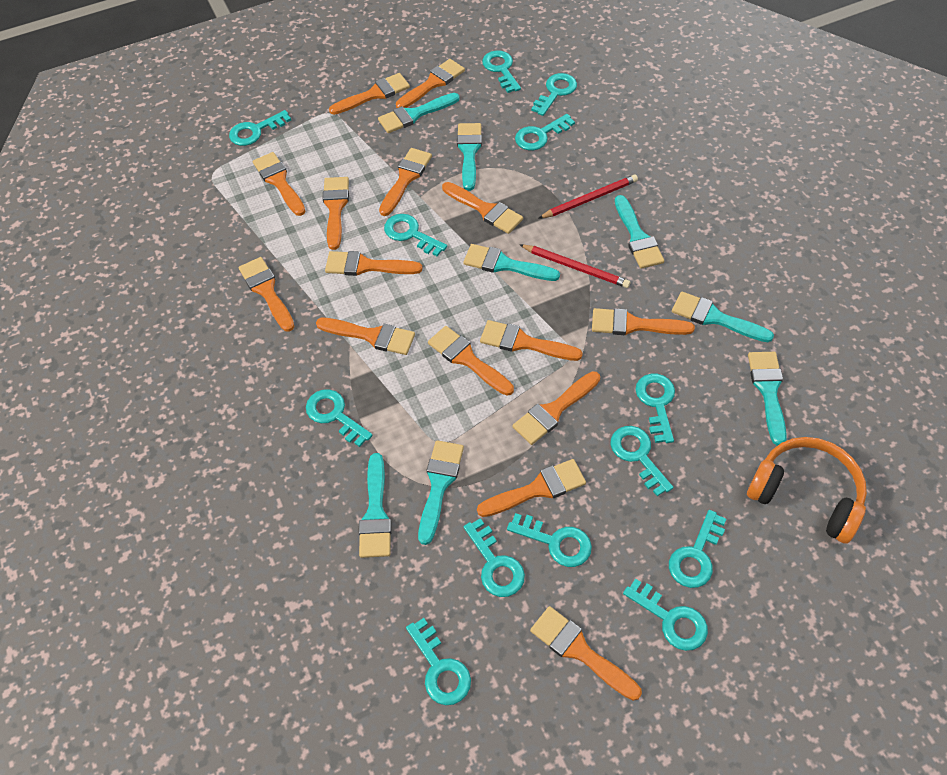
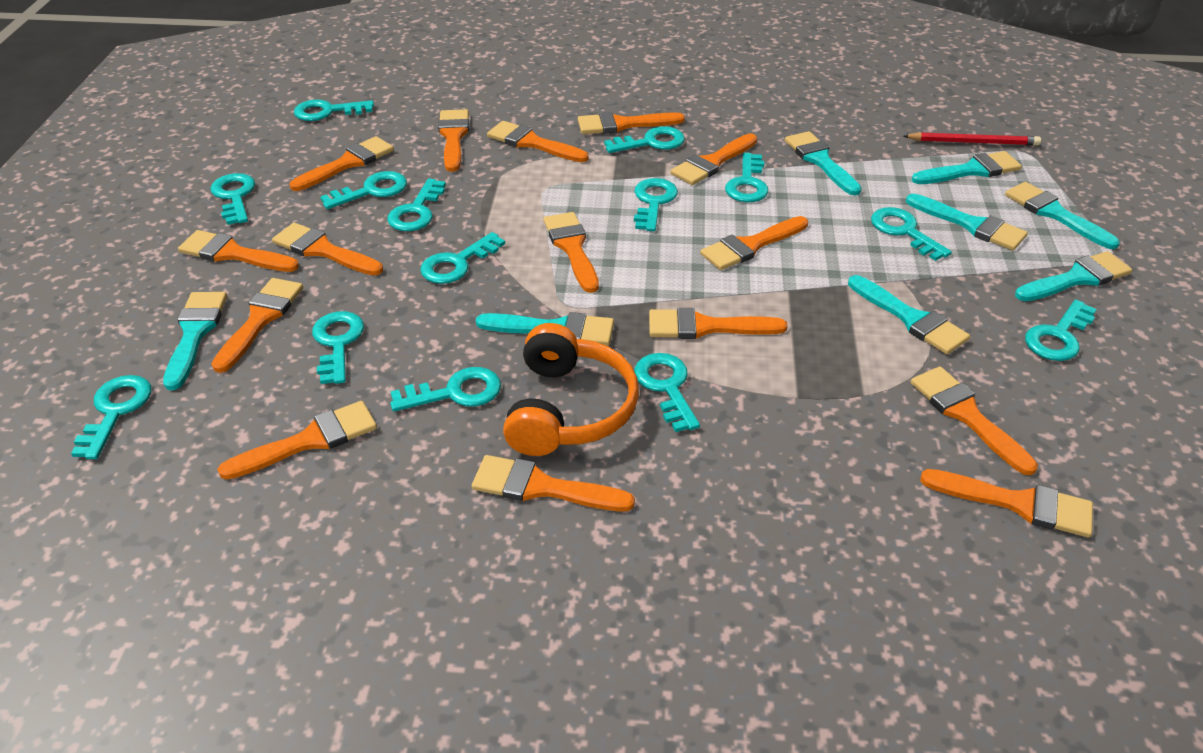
red pencil: [519,244,630,288] [538,175,638,219] = 2 -> [904,132,1041,146] = 1
turquoise key: [229,110,291,146] [306,389,373,447] [384,214,447,256] [406,618,471,705] [464,518,525,597] [482,51,521,93] [507,513,592,567] [515,114,575,150] [531,73,577,116] [610,426,673,496] [623,579,708,651] [636,374,675,443] [669,510,726,588] = 13 -> [71,375,151,459] [210,173,255,225] [294,99,374,121] [312,311,364,384] [320,171,407,209] [387,179,446,231] [390,367,501,412] [420,232,505,284] [604,126,685,153] [634,178,678,231] [634,353,700,432] [725,153,768,202] [871,207,952,261] [1025,299,1097,361] = 14

